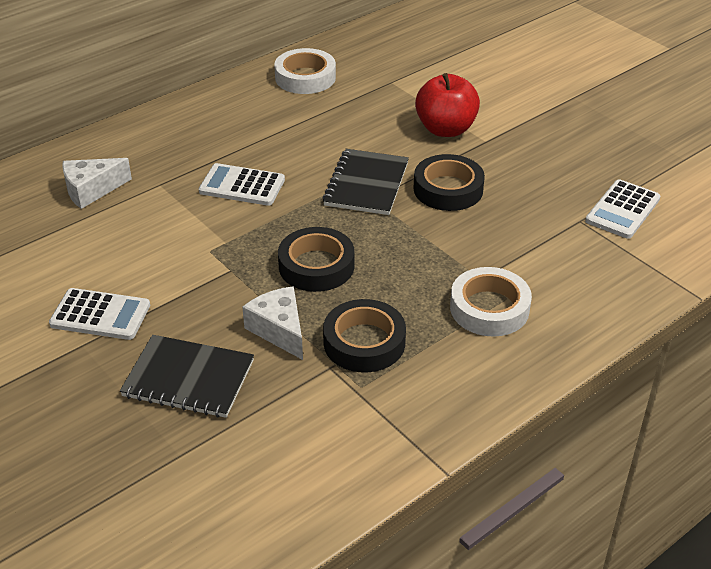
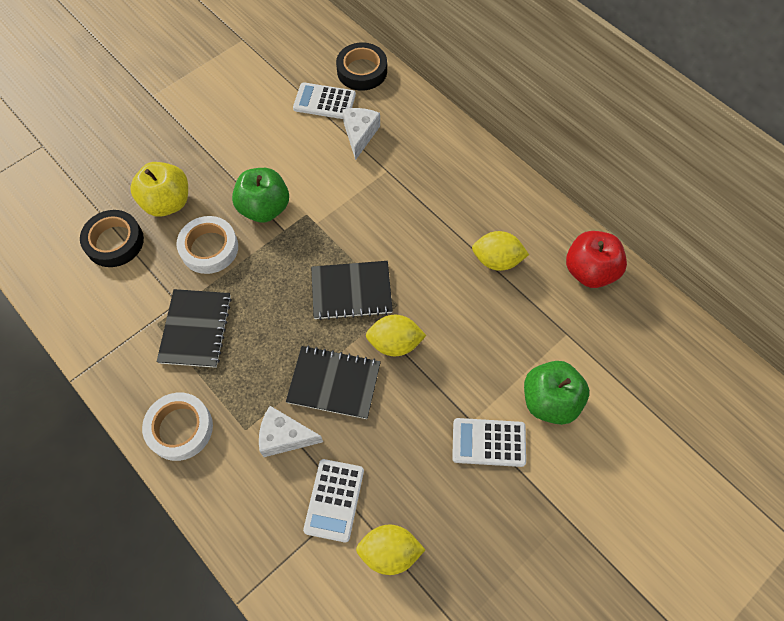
black notebook: [120,335,254,418] [322,149,409,215] = 2 -> [156,289,232,368] [286,346,381,419] [311,261,393,320] = 3
black tape: [278,227,354,292] [323,299,406,372] [414,154,485,211] = 3 -> [80,210,144,267] [336,42,387,91] = 2
green apple: none = 0 -> [232,168,289,222] [524,361,589,425] = 2
yellow apple: none = 0 -> [130,162,188,217] = 1
yellow lemon: none = 0 -> [356,525,425,575] [366,315,426,356] [472,231,529,271] = 3

